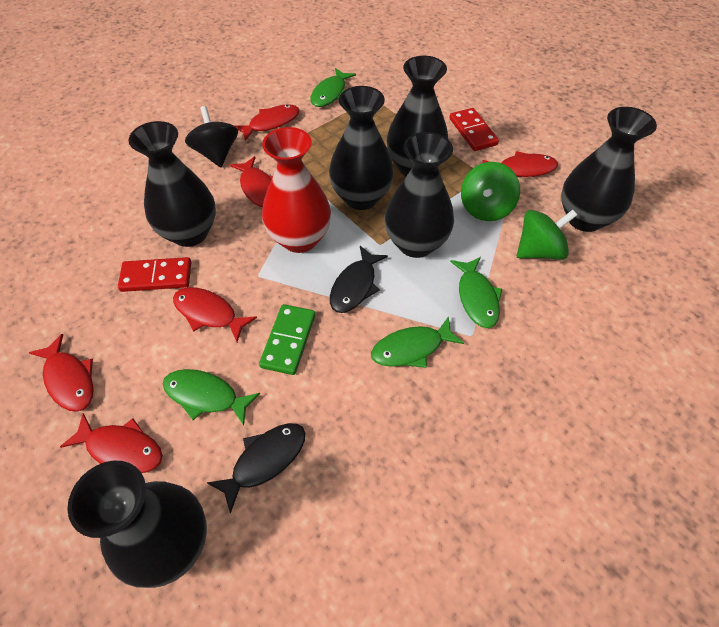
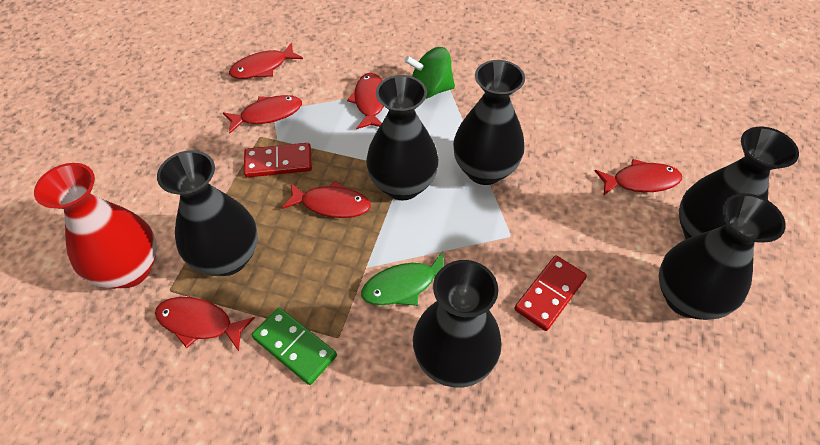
black fish: [207,423,305,514] [330,246,388,313] = 2 -> none = 0
black spinning top: [185,106,238,167] = 1 -> none = 0
green fish: [163,369,260,426] [310,68,356,107] [371,316,464,368] [450,257,502,328] = 4 -> [361,252,444,306] = 1
green spinning top: [461,162,520,221] [517,210,577,260] = 2 -> [404,47,455,99] = 1

